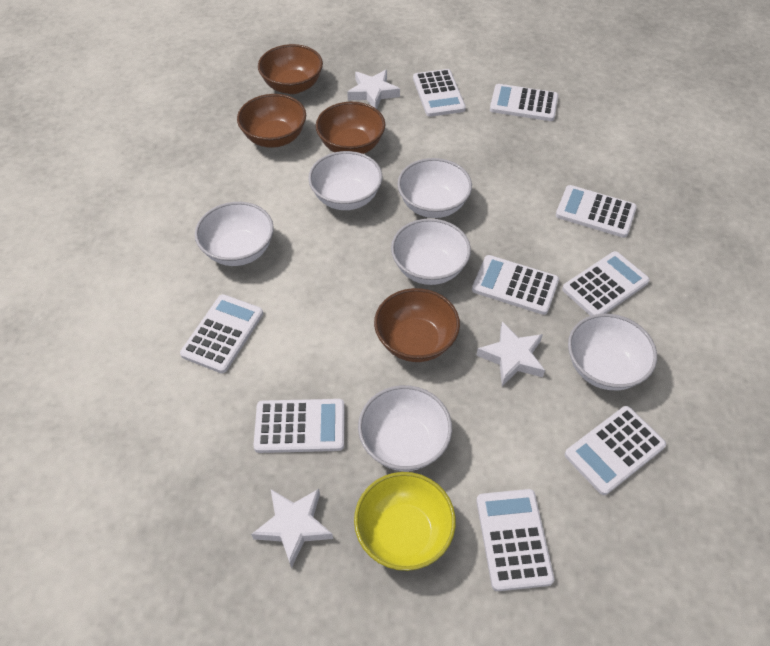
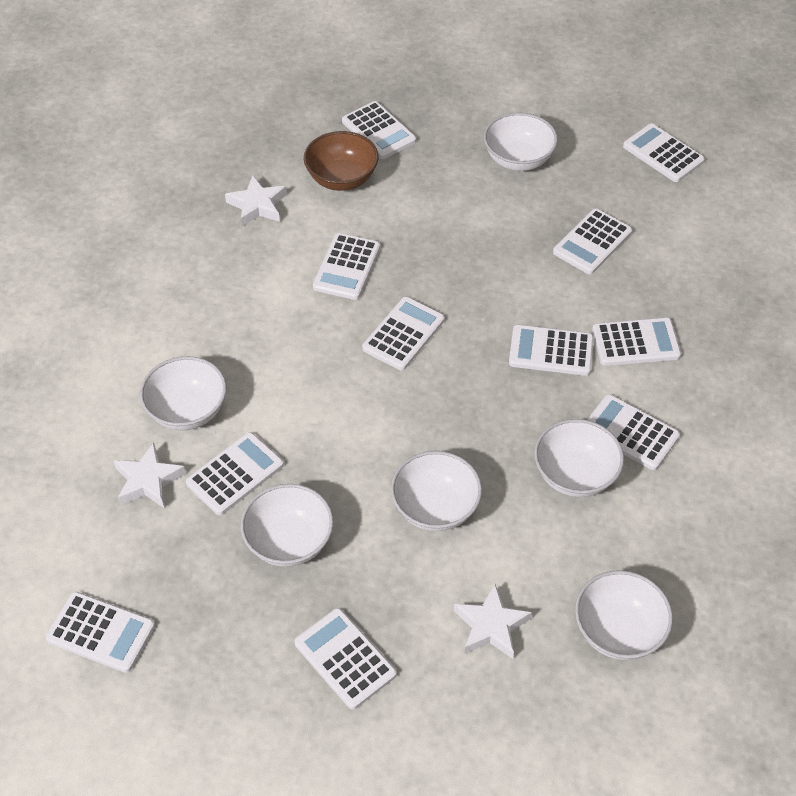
brown bowl: [237,94,306,148] [258,44,323,94] [316,102,385,154] [374,288,460,362] = 4 -> [304,131,378,191] = 1
white calculator: [180,294,263,373] [253,399,344,453] [413,69,466,117] [472,255,559,315] [476,489,554,591] [490,84,558,121] [556,185,637,238] [562,251,650,316] [565,406,666,495] = 9 -> [46,592,155,673] [186,432,284,515] [295,608,397,710] [313,233,380,300] [342,101,416,159] [362,297,445,371] [509,325,594,376] [553,209,632,274] [587,394,680,470] [592,318,681,366] [623,124,705,182] = 11
yellow bowl: [354,472,456,571] = 1 -> none = 0

